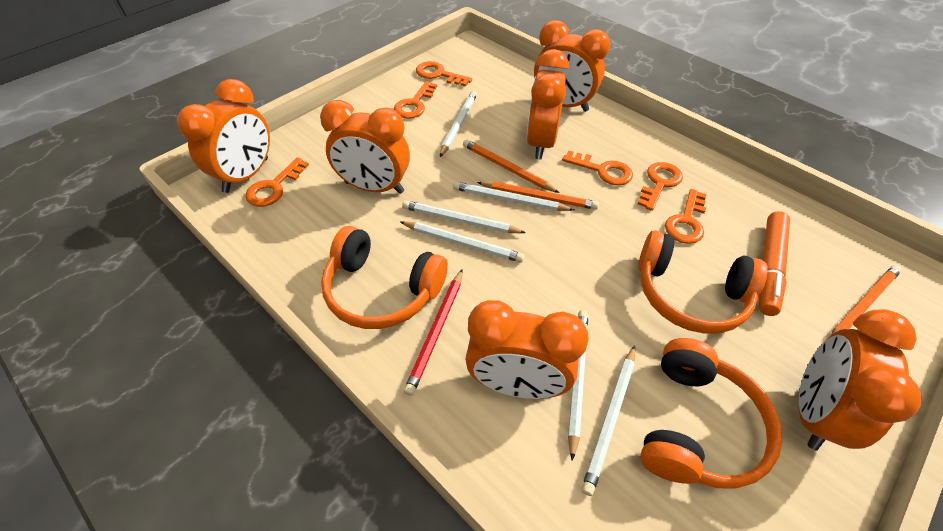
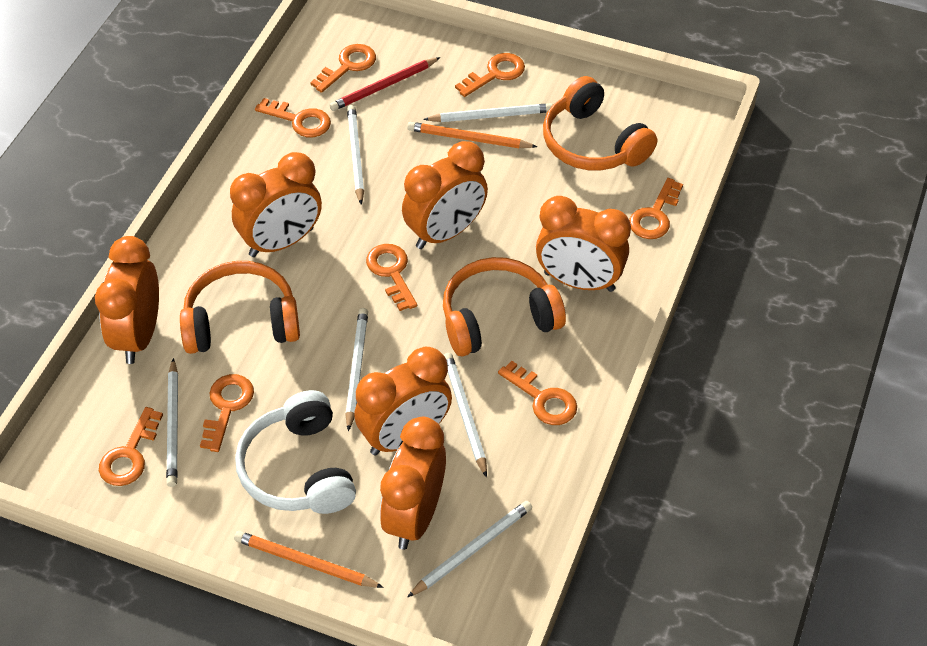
orange key: [246,157,309,207] [394,81,437,119] [416,61,472,87] [562,150,633,185] [638,162,683,211] [665,189,706,244] = 6 -> [99,407,163,486] [200,374,254,452] [255,98,331,137] [310,44,376,93] [366,244,417,311] [455,53,525,97] [498,361,577,425] [629,178,683,239] = 8
orange marker: [759,211,790,316] = 1 -> none = 0
orange pencil: [463,139,560,193] [477,181,599,210] [831,265,902,335] = 3 -> [234,531,384,588] [407,122,537,148] = 2
white headphones: none = 0 -> [235,390,356,514] = 1

